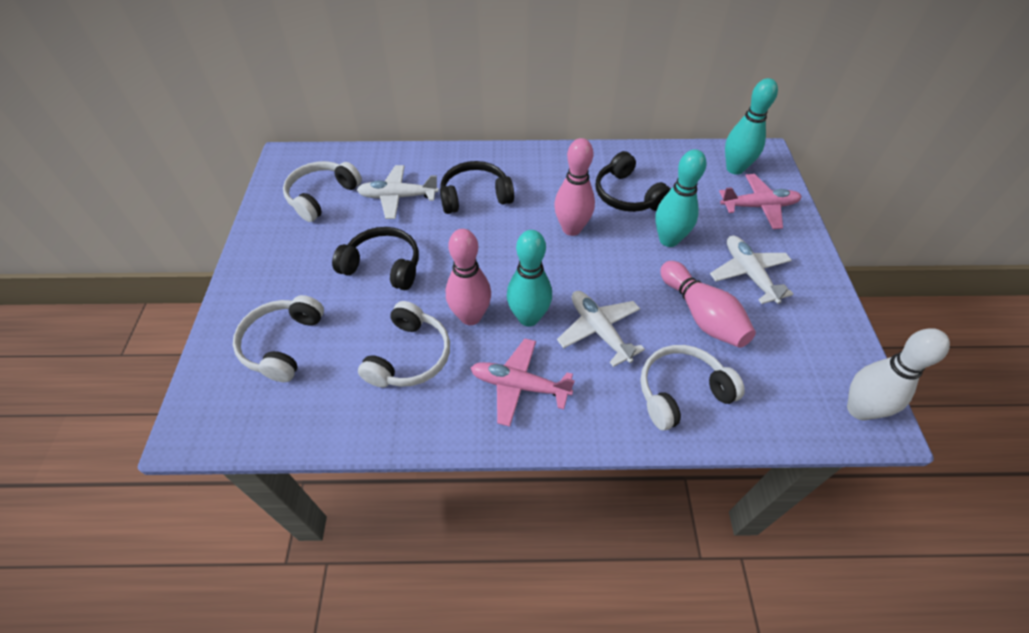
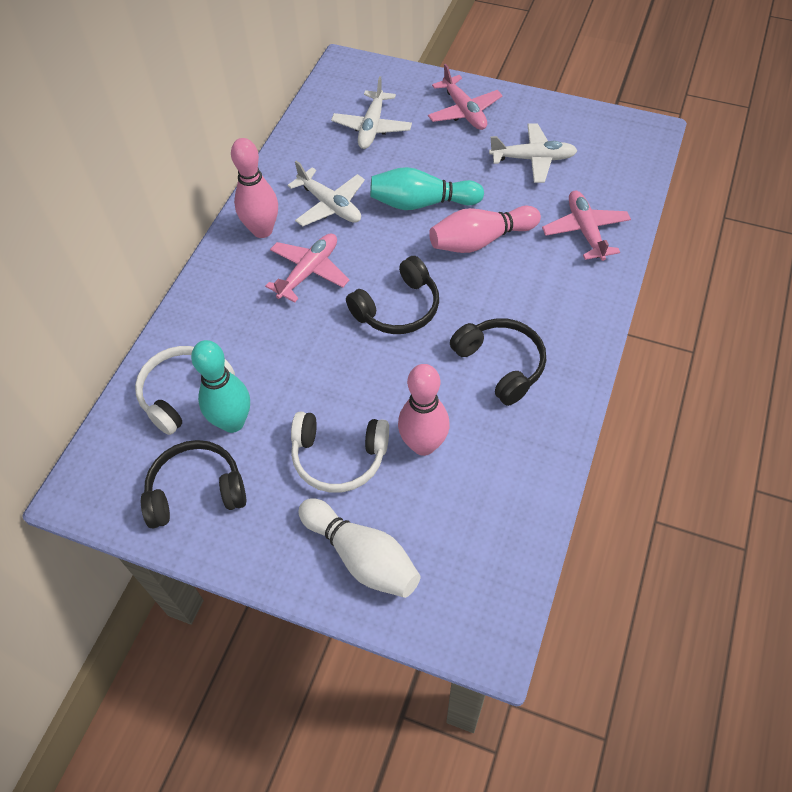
pink plane: [471,339,575,427] [719,174,802,229] = 2 -> [265,233,350,303] [428,64,503,130] [542,190,631,261] = 3
turquoise bowling pin: [507,230,552,326] [655,149,707,247] [725,78,778,175] = 3 -> [191,340,250,433] [370,167,484,210] = 2
white headphones: [233,295,324,382] [283,161,362,222] [358,301,450,388] [640,345,745,430] = 4 -> [135,346,235,435] [291,411,389,493] = 2

